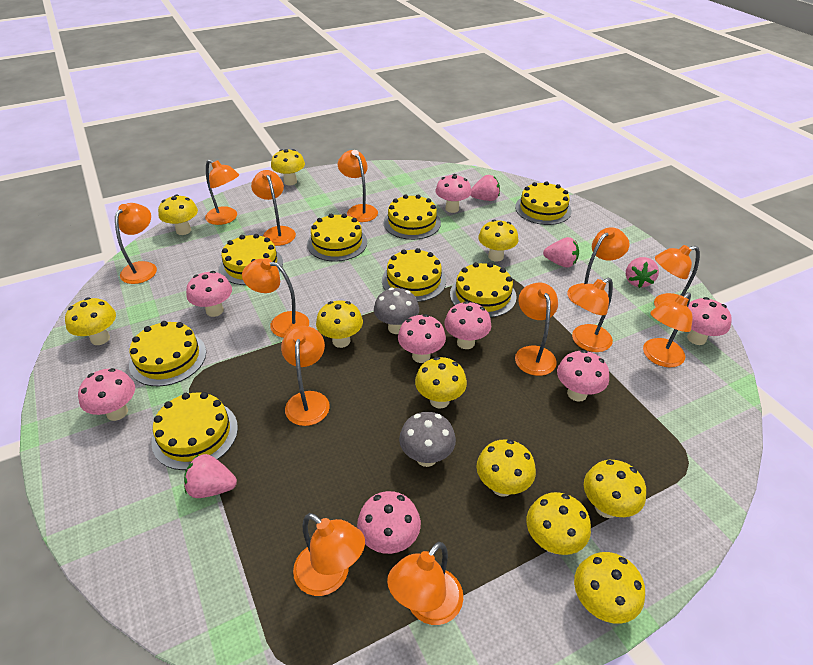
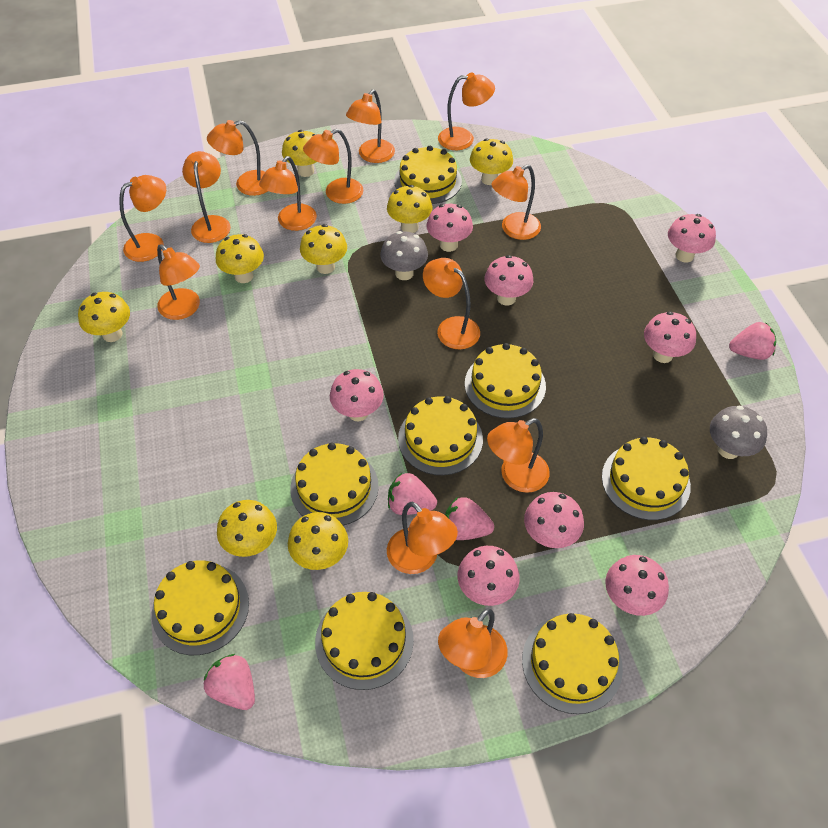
yellow mushroom: [65,297,116,345] [158,194,198,235] [271,149,305,185] [316,301,363,348] [415,357,467,409] [477,439,536,497] [478,220,518,262] [526,492,591,555] [574,552,645,624] [584,460,646,518] = 10 -> [78,292,130,342] [216,234,264,283] [217,500,277,557] [282,130,317,177] [288,512,348,570] [300,224,347,274] [387,185,432,233] [470,138,513,185] = 8

